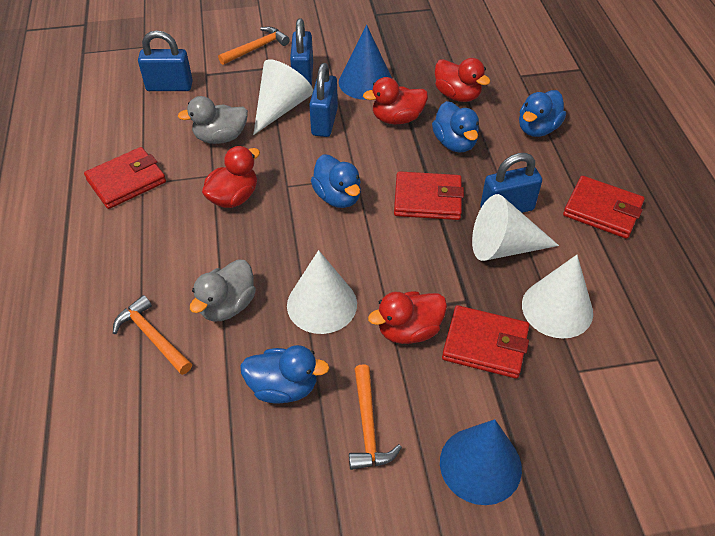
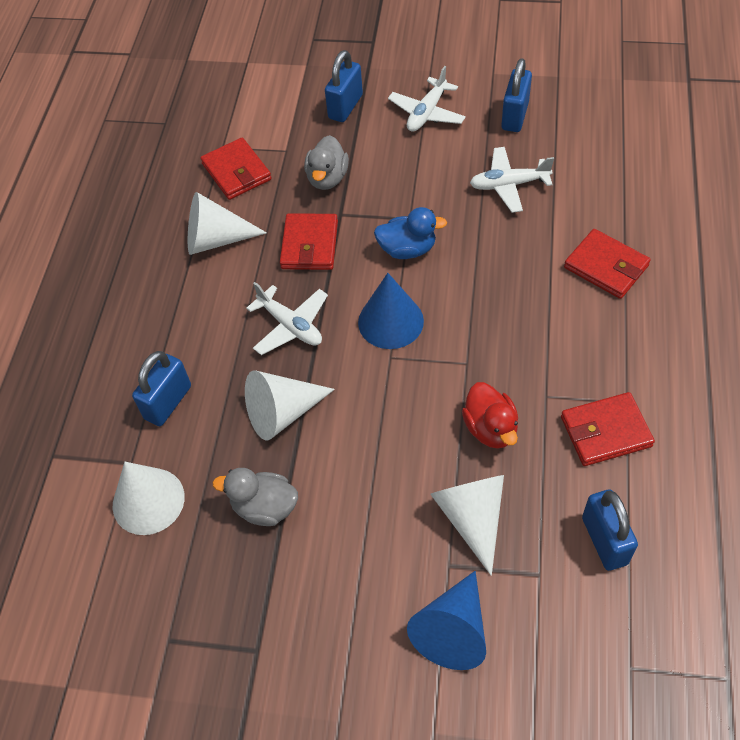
blue duck: [240,345,330,404] [311,155,361,208] [432,101,479,153] [519,90,566,137] = 4 -> [374,207,447,259] = 1
orange hammer: [113,295,192,375] [218,27,290,65] [349,364,402,470] = 3 -> none = 0
red duck: [202,146,260,208] [363,77,428,124] [368,291,447,344] [435,58,491,102] = 4 -> [462,382,518,449] = 1
white plane: none = 0 -> [246,282,328,355] [388,66,466,132] [470,147,554,213] = 3

